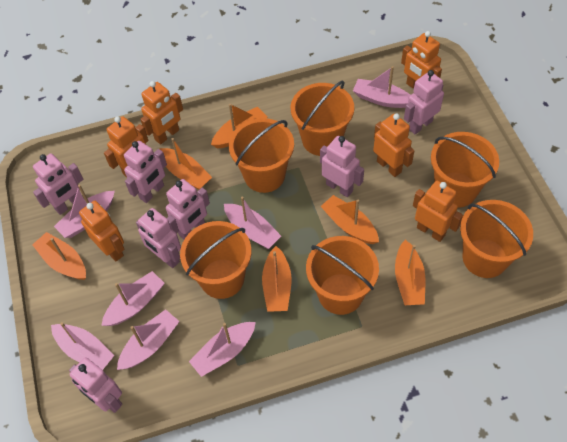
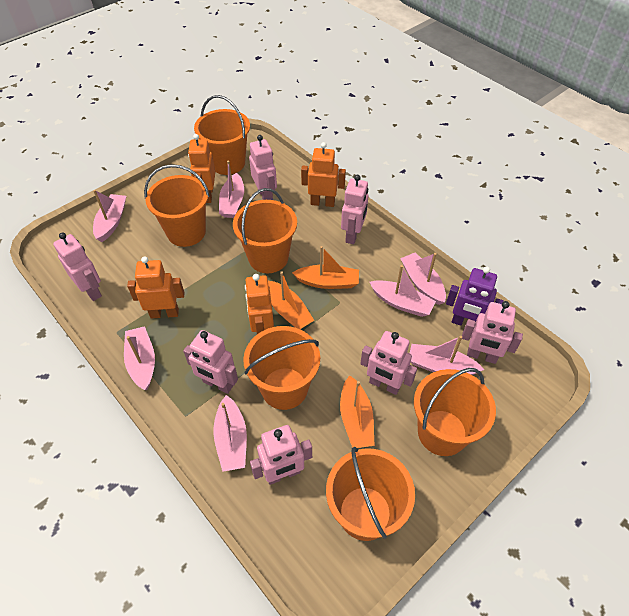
orange boat: [32,232,86,280] [159,138,212,190] [211,104,268,148] [262,246,291,312] [321,195,379,244] [395,240,425,305] = 6 -> [268,271,314,329] [292,246,359,289] [340,375,375,448] = 3
orange robot: [79,201,125,261] [104,116,148,177] [140,81,183,145] [373,114,414,177] [401,31,442,88] [413,181,463,242] = 6 -> [127,256,185,319] [188,134,215,203] [245,274,274,334] [301,142,346,207] = 4
purple robot: none = 0 -> [446,266,504,326] = 1

